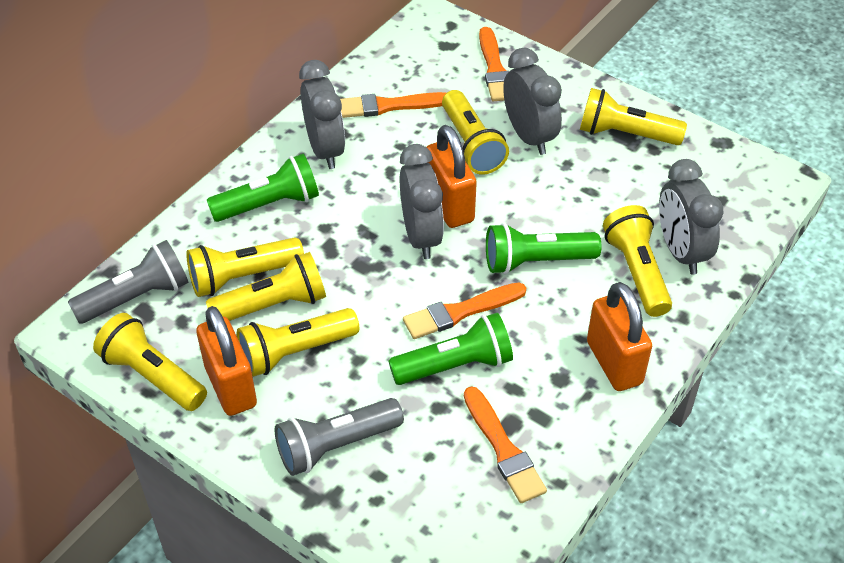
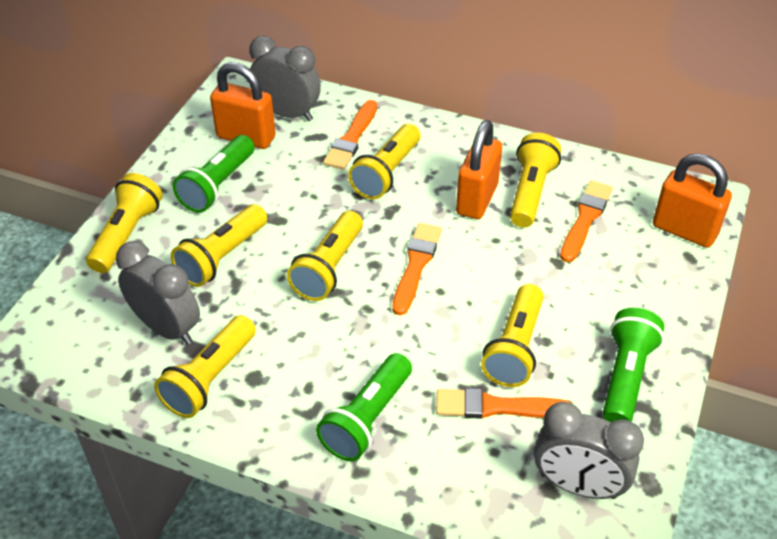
grey clock: [299,60,345,169] [400,144,444,259] [503,48,562,155] [659,159,724,275] = 4 -> [116,241,200,345] [250,36,321,121] [534,402,644,499] = 3
grey flashlight: [68,240,188,324] [274,398,404,476] = 2 -> none = 0

